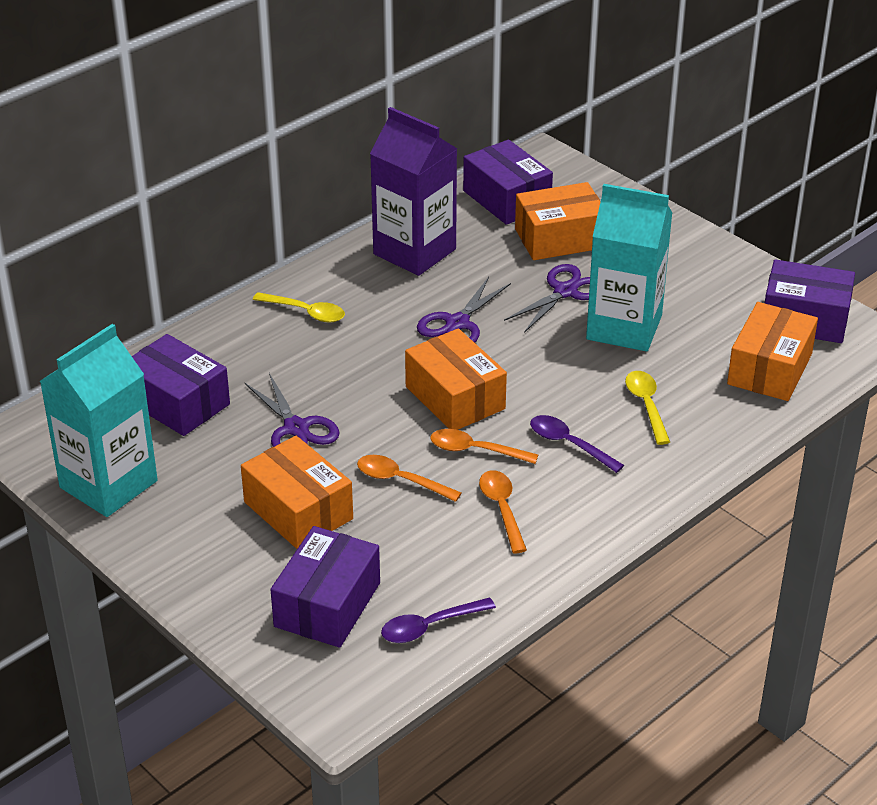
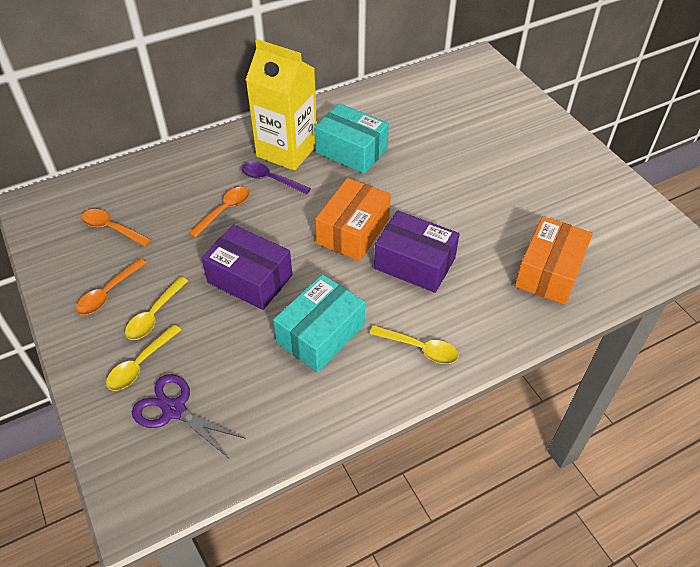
orange box: [241,436,353,549] [405,329,507,430] [515,182,600,260] [727,302,818,401] = 4 -> [315,178,391,261] [515,216,593,305] = 2
purple box: [132,334,230,436] [271,526,380,648] [463,140,553,225] [765,259,855,343] = 4 -> [201,225,292,310] [374,211,460,293] = 2
purple carton: [370,107,457,276] = 1 -> none = 0
purple scissors: [245,373,340,447] [417,277,511,343] [504,264,590,333] = 3 -> [132,374,246,458] = 1
purple spoon: [381,597,496,643] [530,415,624,473] = 2 -> [242,162,311,195] = 1
turquoise box: none = 0 -> [273,274,365,372] [314,103,389,174] = 2
turquoise carton: [40,324,158,517] [586,184,672,351] = 2 -> none = 0
yellow carton: none = 0 -> [246,39,317,171] = 1
yellow spoon: [253,292,345,322] [625,371,670,445] = 2 -> [106,324,181,391] [125,277,188,340] [370,325,459,364] = 3

